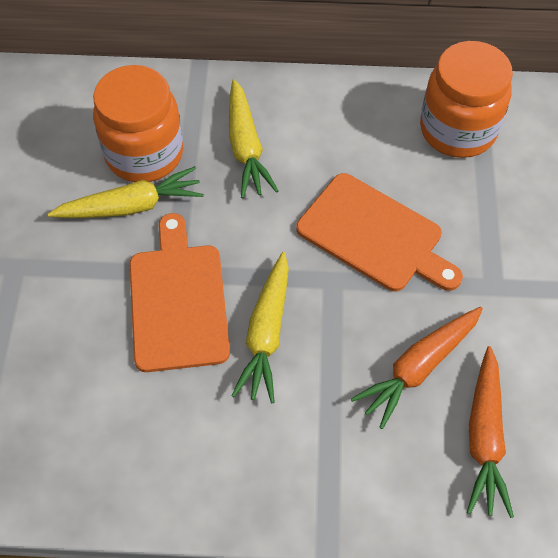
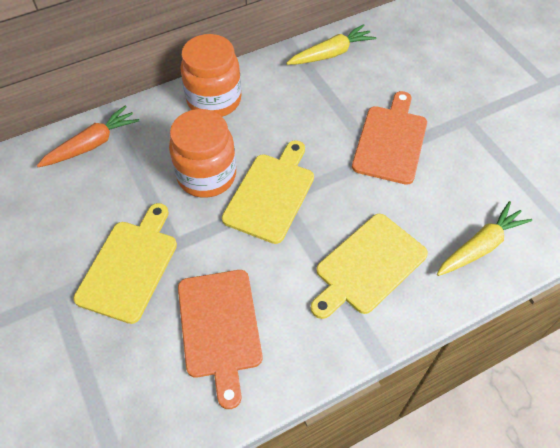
orange carrot: [351,307,483,429] [467,346,514,518] = 2 -> [37,105,139,167] = 1
yellow carrot: [48,166,204,218] [229,79,278,198] [231,252,289,403] = 3 -> [286,24,376,65] [437,201,532,276] = 2
yellow cutting board: none = 0 -> [73,203,177,324] [222,140,314,244] [311,214,428,319] = 3

